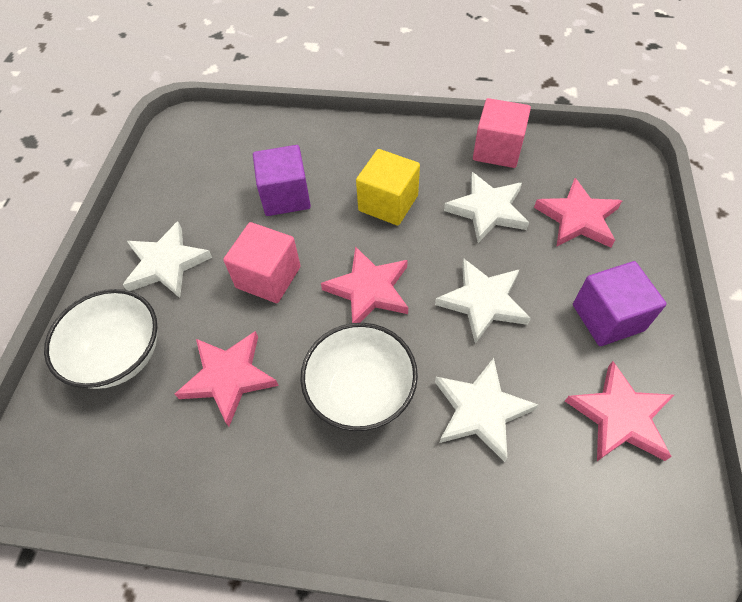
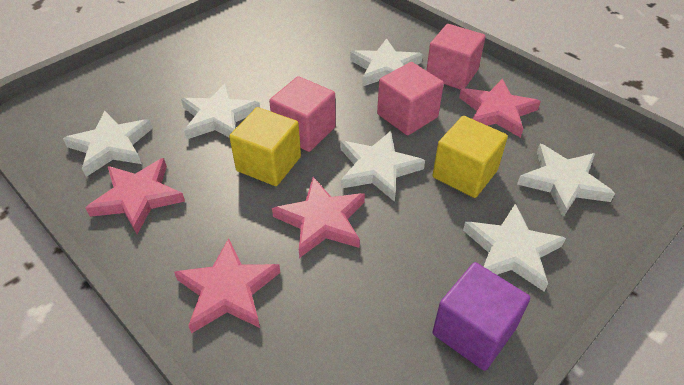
pink cube: [223,222,301,303] [473,98,531,168] = 2 -> [269,76,336,152] [377,62,444,135] [426,24,486,90] = 3
purple cube: [253,145,311,216] [573,261,667,346] = 2 -> [432,262,530,371] = 1
white bowl: [44,289,157,389] [300,323,418,431] = 2 -> none = 0
white star: [123,222,212,298] [435,259,531,344] [435,358,538,462] [444,172,529,243] = 4 -> [63,111,153,177] [181,83,260,140] [341,131,425,202] [350,38,423,87] [463,204,566,292] [517,144,615,217] = 6
yellow cube: [356,149,420,226] = 1 -> [229,107,301,186] [433,116,508,198] = 2

